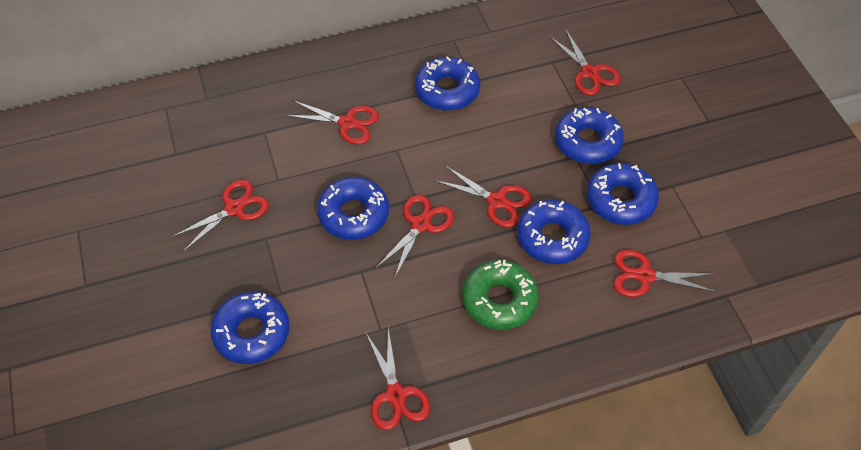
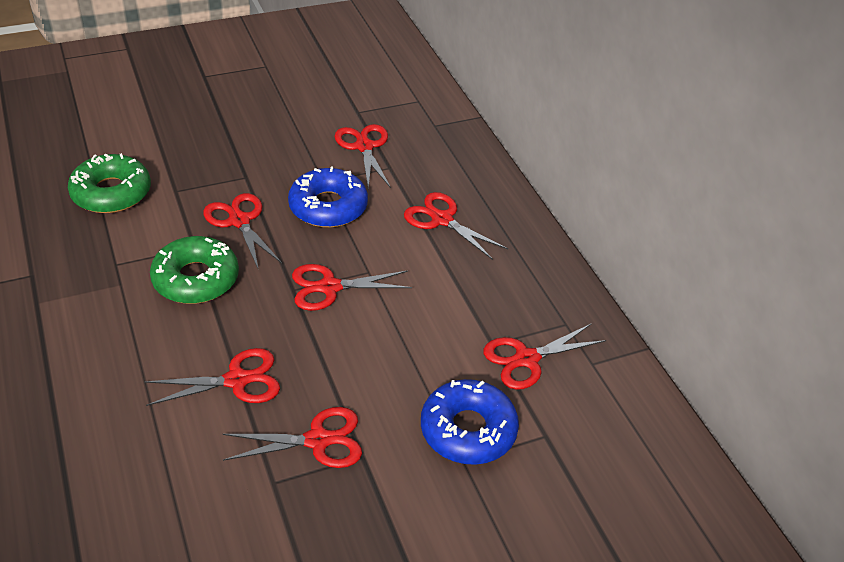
blue donut: [210,292,290,364] [317,177,389,240] [415,56,480,111] [517,200,591,264] [555,107,624,164] [587,163,659,225] = 6 -> [288,166,368,228] [421,379,519,465] = 2
green donut: [462,260,539,330] = 1 -> [68,153,151,213] [150,236,239,304] = 2

